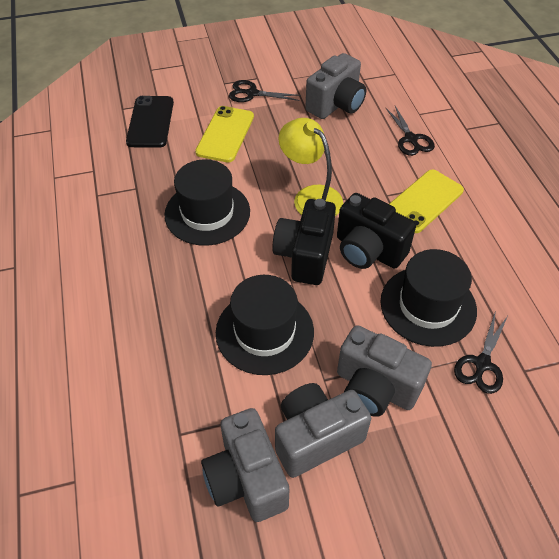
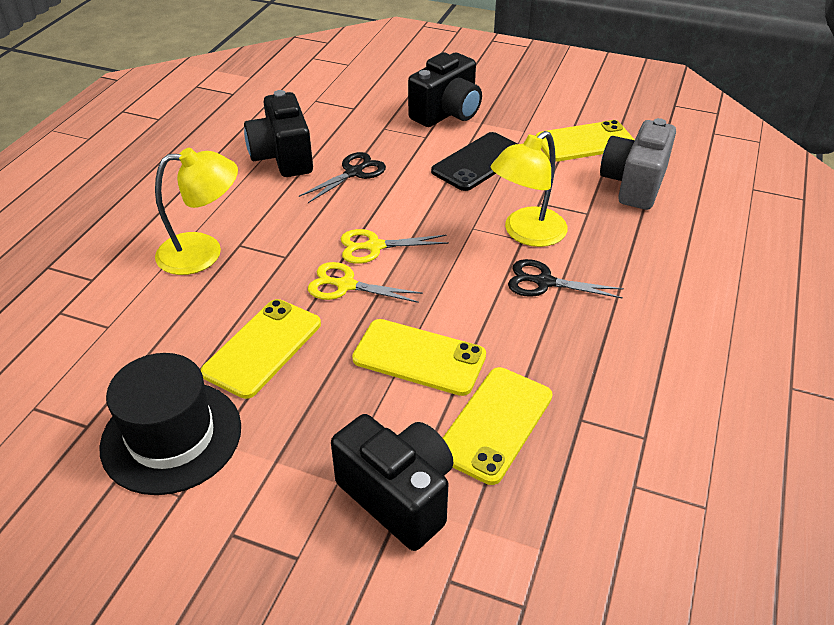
black camera: [272,199,336,285] [337,193,416,269] = 2 -> [244,90,313,177] [331,414,453,551] [408,52,482,127] = 3
black hat: [164,159,250,246] [216,275,314,375] [380,249,477,347] = 3 -> [99,353,241,495] = 1
black scissors: [229,80,301,102] [386,106,435,156] [454,311,508,394] = 3 -> [299,152,386,203] [508,259,624,299] = 2
grey camera: [201,408,289,522] [275,383,371,478] [305,53,366,119] [337,325,432,417] = 4 -> [600,118,676,210] = 1
yellow lamp: [279,118,343,216] = 1 -> [155,148,238,275] [491,131,568,247] = 2
yellow phone: [195,106,254,162] [389,170,464,233] = 2 -> [201,299,321,399] [352,319,486,396] [443,367,553,485] [536,120,635,162] = 4
yellow scissors: none = 0 -> [308,262,423,303] [341,229,449,264] = 2

